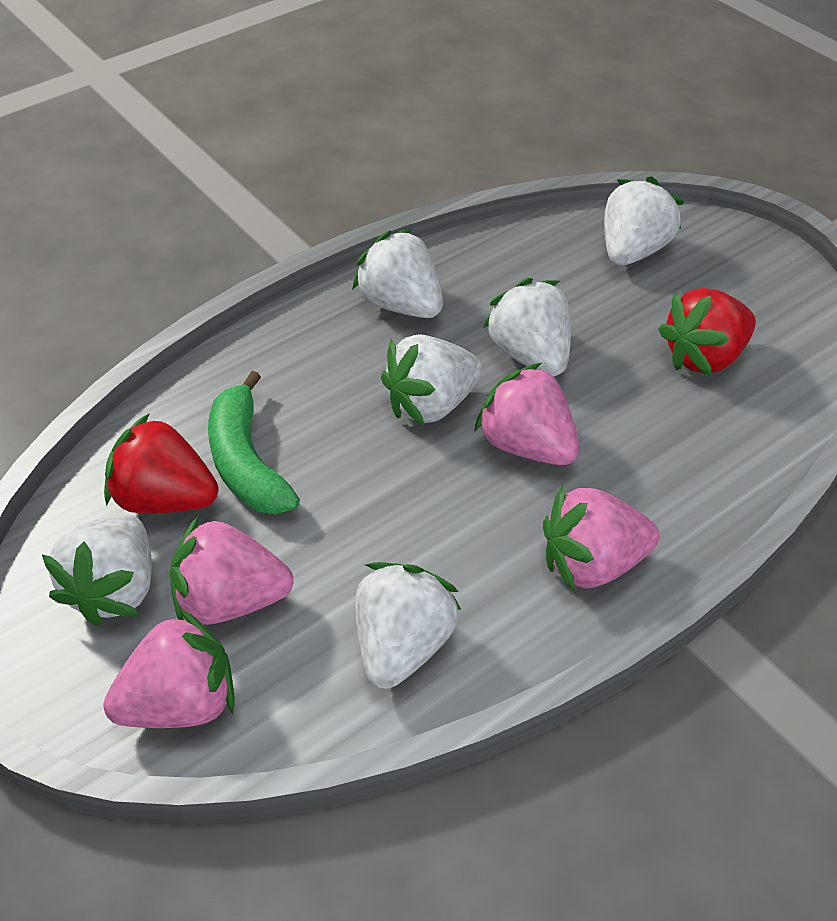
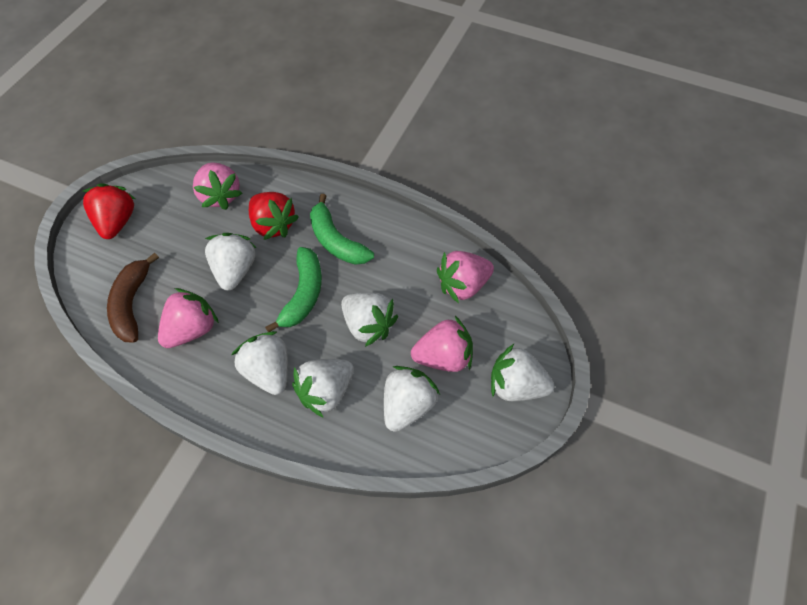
brown banana: none = 0 -> [107,253,159,343] = 1
green banana: [208,371,300,515] = 1 -> [265,247,322,332] [310,194,374,265] = 2

